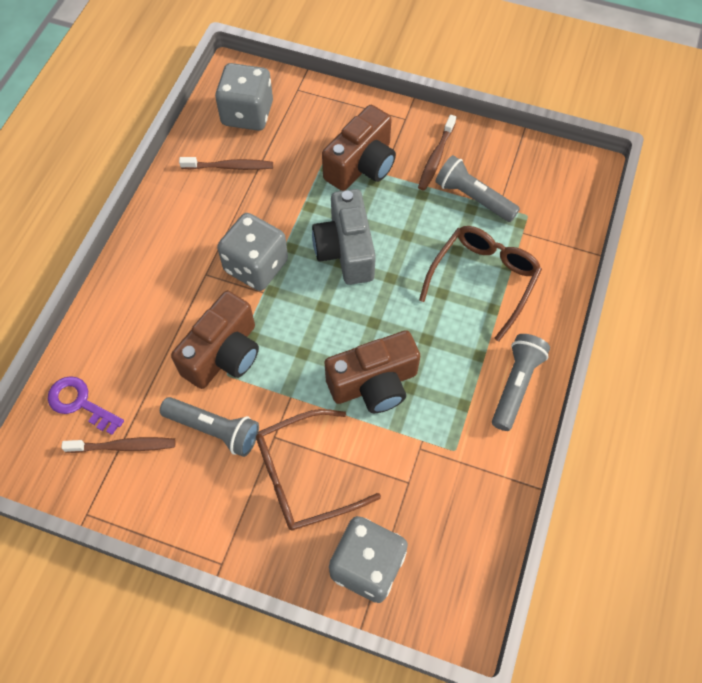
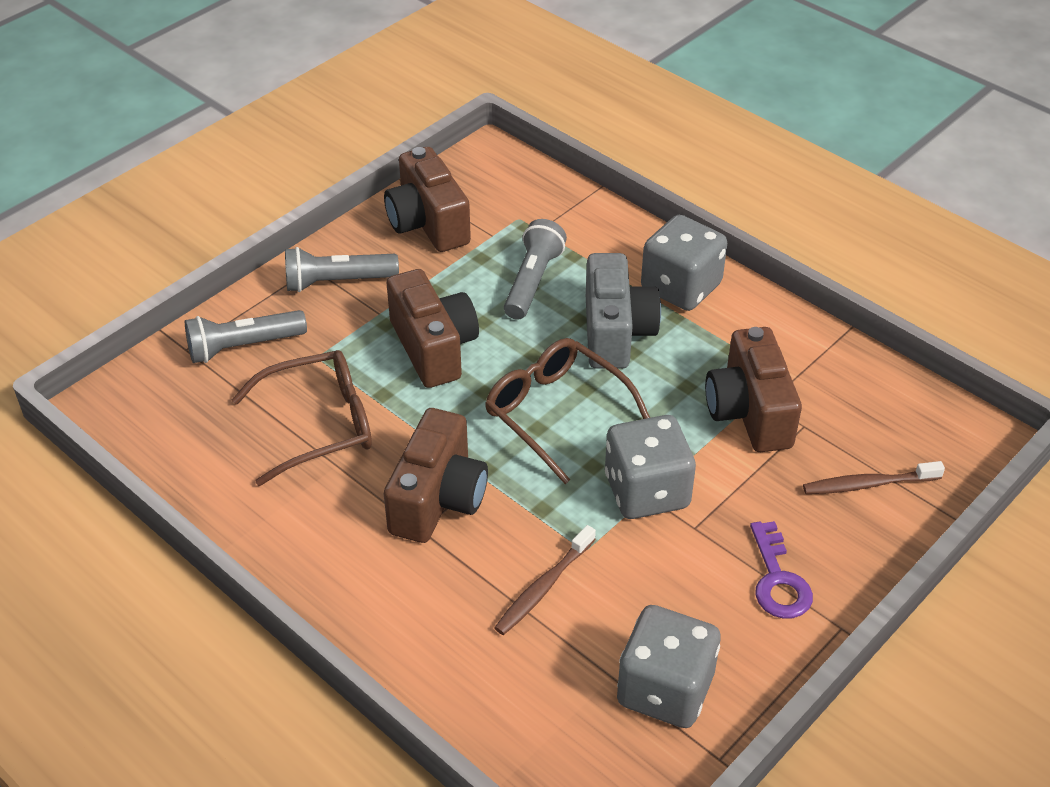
brown camera: [171,291,259,389] [322,105,396,191] [324,330,420,413] = 3 -> [384,147,471,252] [384,408,488,543] [386,269,479,388] [705,327,802,452] = 4
brown toothbrush: [61,437,175,453] [179,157,273,170] [418,115,456,191] = 3 -> [494,525,596,635] [803,461,945,494] = 2

